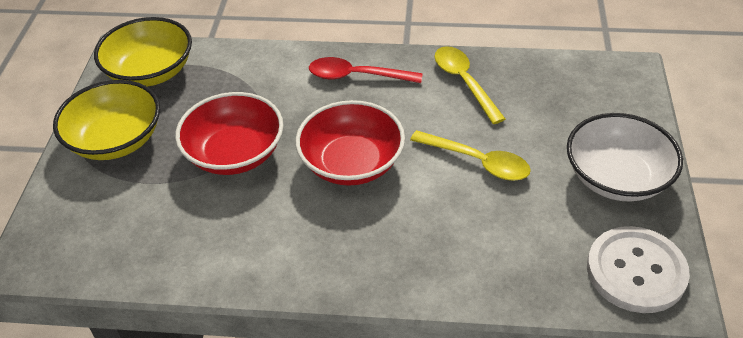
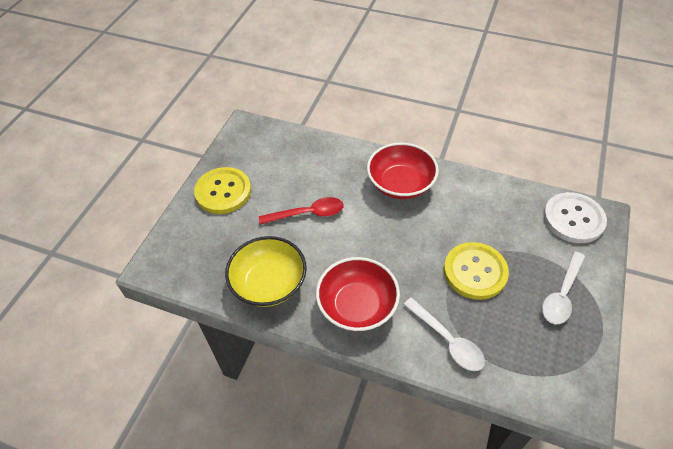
white bowl: [567,113,683,202] = 1 -> none = 0
white spoon: none = 0 -> [403,298,485,371] [542,251,585,324] = 2
yellow bowl: [53,80,160,160] [94,17,192,87] = 2 -> [225,236,307,307] = 1
yellow button: none = 0 -> [194,167,251,214] [444,242,509,300] = 2
yellow spoon: [410,130,531,181] [434,46,505,124] = 2 -> none = 0

